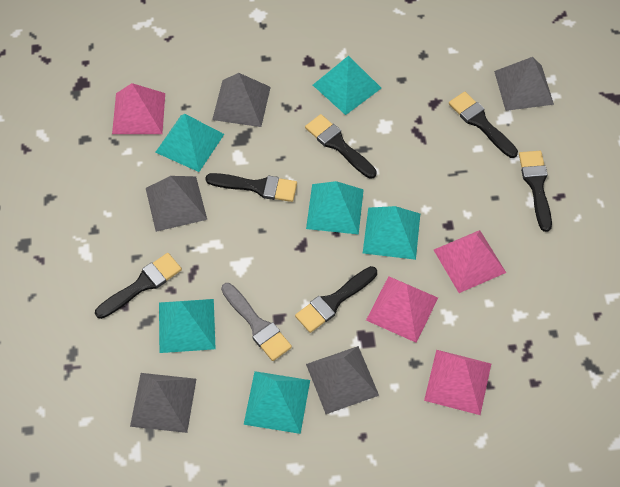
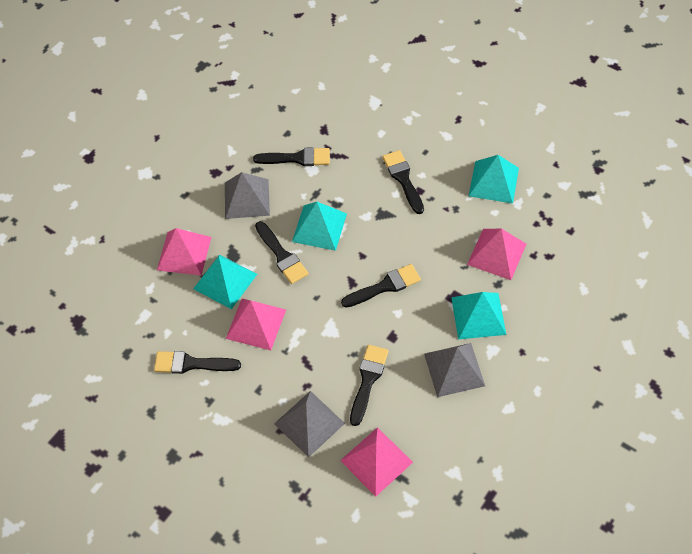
grey brush: [221,283,292,361] = 1 -> none = 0
grey pyramid: [130,373,196,433] [146,176,207,232] [212,73,271,127] [306,346,379,414] [494,57,554,111] = 5 -> [225,172,270,219] [274,391,345,458] [424,343,485,397] = 3
turquoise pyramid: [155,114,224,172] [159,299,216,353] [244,371,310,434] [306,181,364,234] [313,56,381,115] [363,206,420,260] = 6 -> [193,255,257,309] [292,202,347,251] [451,292,506,339] [469,155,519,204] = 4

